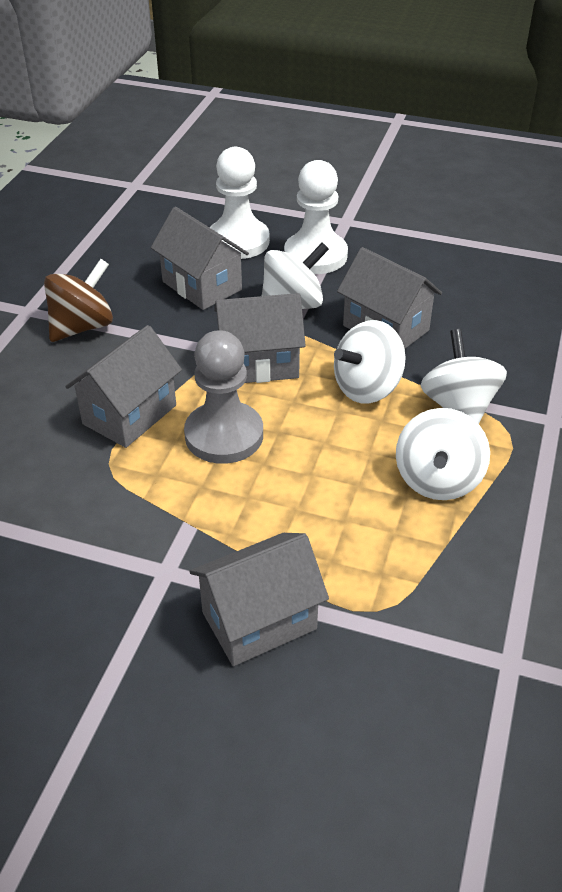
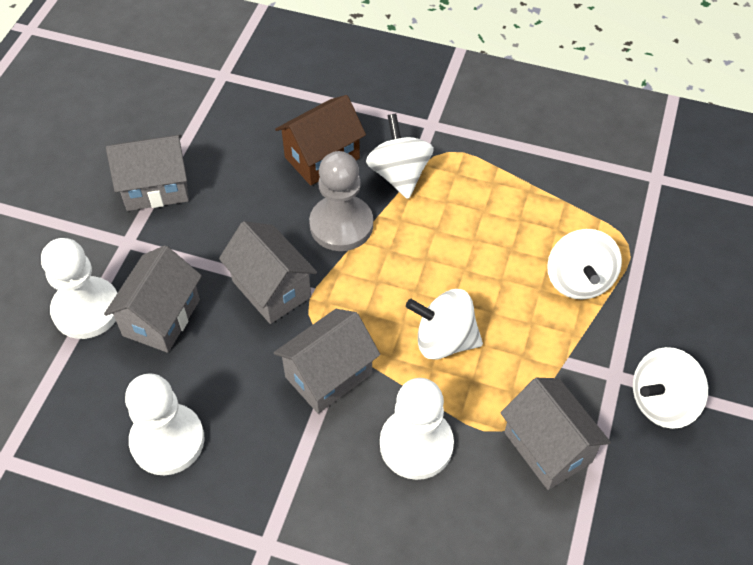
brown house: none = 0 -> [275,95,366,186] = 1
brown spinning top: [44,259,113,342] = 1 -> none = 0
white pawn: [210,147,270,259] [284,160,348,274] = 2 -> [41,238,117,339] [125,373,204,475] [380,378,454,480] = 3

